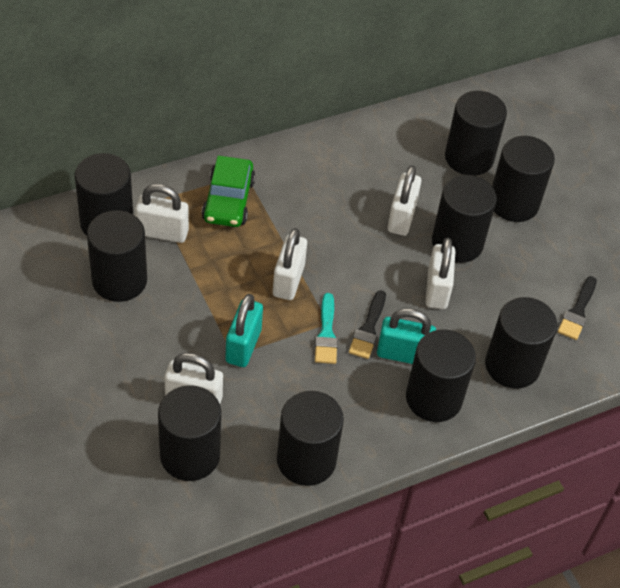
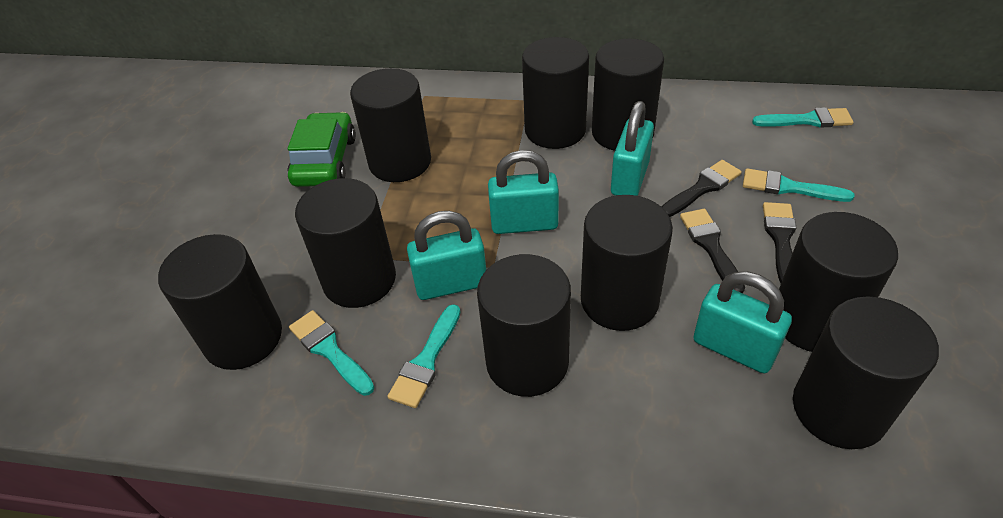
black brush: [349,290,386,359] [558,276,597,340] = 2 -> [662,160,742,217] [680,209,745,293] [763,202,797,283] = 3
turquoise brush: [315,293,338,364] = 1 -> [289,310,374,396] [388,304,460,408] [743,168,855,202] [752,107,854,128] = 4
turquoise padlock: [225,294,263,367] [377,308,436,364] = 2 -> [407,211,486,300] [488,150,559,234] [611,101,654,196] [693,271,792,373] = 4
white padlock: [135,184,189,243] [164,353,223,403] [273,228,307,300] [388,165,421,236] [426,238,455,309] = 5 -> none = 0

